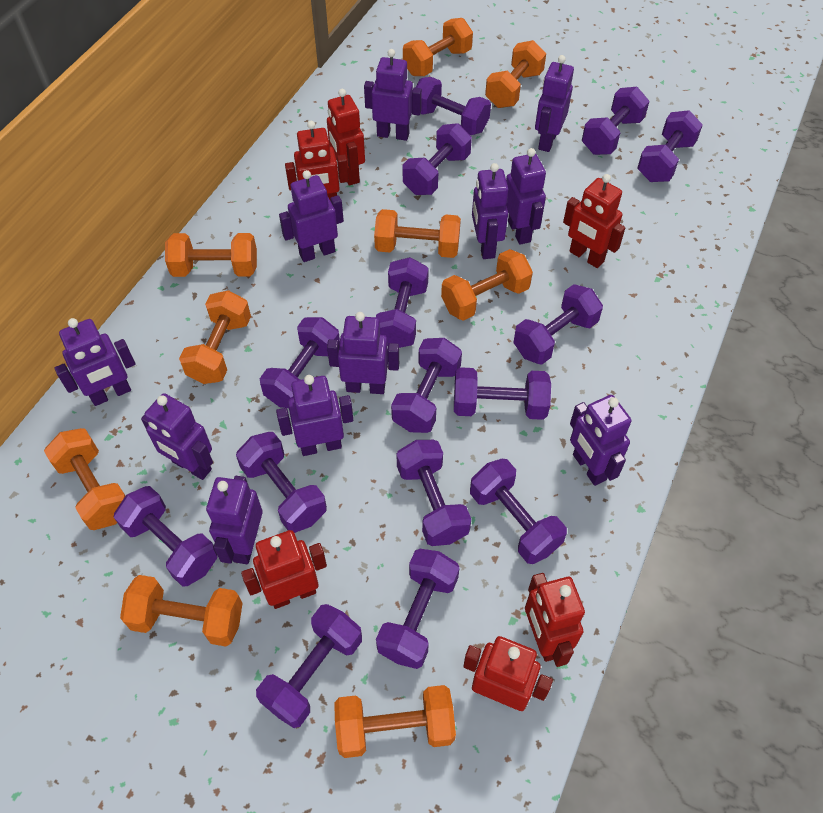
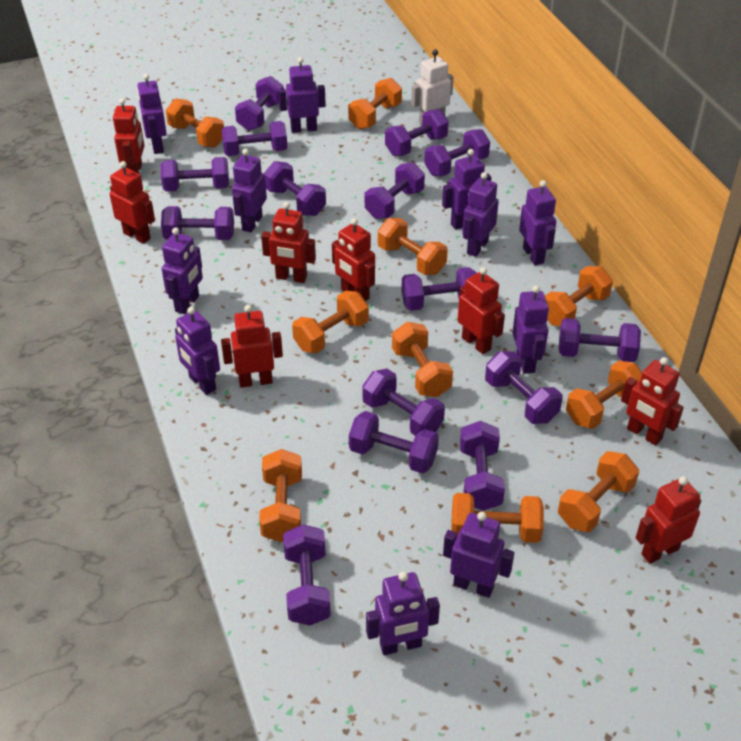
orange dumbbell: [44,428,125,530] [120,575,243,646] [165,233,257,277] [179,290,251,384] [334,685,456,758] [374,209,461,258] [403,18,473,76] [441,249,533,321] [485,40,546,108] = 9 -> [166,98,224,147] [259,449,302,542] [292,291,369,354] [348,78,402,129] [378,218,448,275] [392,322,453,397] [451,493,544,543] [545,266,613,327] [558,451,639,532] [566,361,642,429] = 10
red robot: [241,530,327,609] [285,121,349,201] [327,89,365,186] [463,636,553,711] [525,573,585,667] [563,174,625,268] = 6 -> [110,161,155,244] [113,98,144,173] [221,305,283,388] [261,202,316,283] [332,218,375,301] [458,267,505,354] [621,357,684,446] [636,476,701,564] = 8
white robot: none = 0 -> [411,50,453,125] = 1

